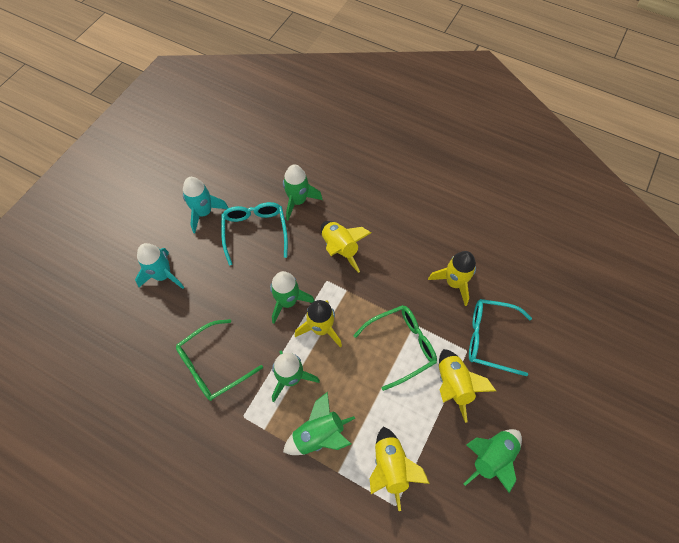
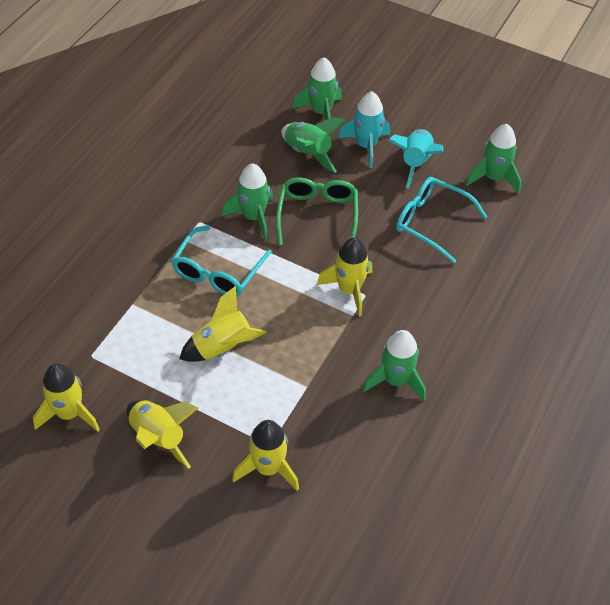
green glasses: [176,319,263,401] [353,305,437,391] = 2 -> [276,177,358,245] = 1

